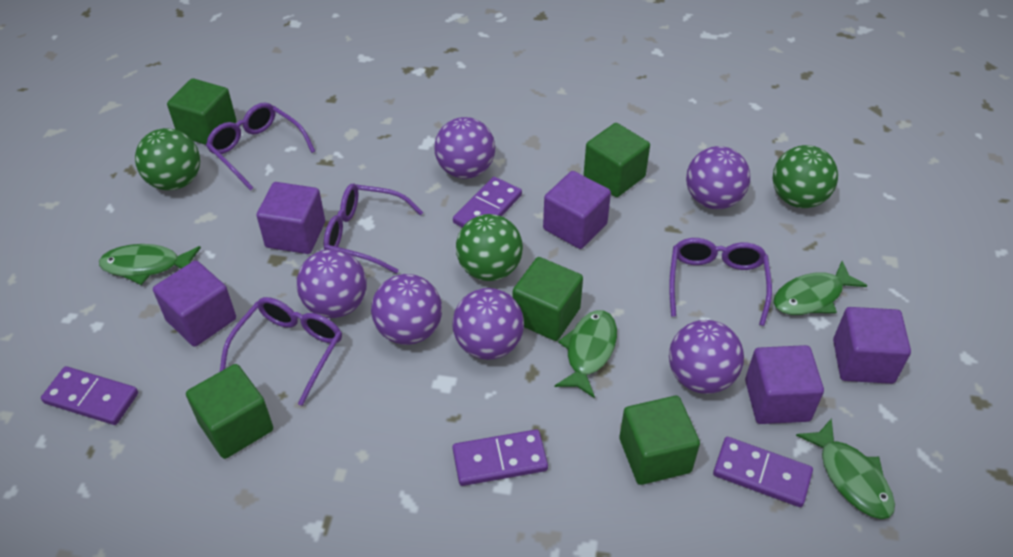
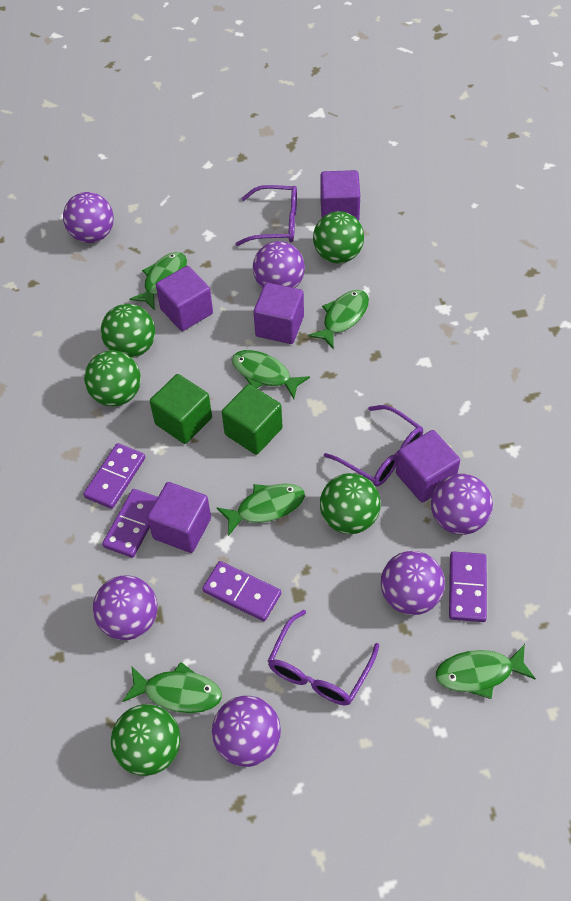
green ball: [135,128,200,190] [456,214,523,281] [772,145,838,208] = 3 -> [84,350,141,406] [101,304,155,358] [111,704,180,776] [313,211,364,263] [320,473,381,534] = 5
green cube: [167,78,236,145] [186,364,273,459] [513,257,583,341] [584,123,650,197] [619,396,700,485] = 5 -> [150,374,212,444] [222,384,283,455] = 2
green fish: [99,244,201,285] [555,310,617,398] [773,261,868,315] [796,418,895,519] = 4 -> [122,662,222,713] [129,252,187,310] [217,483,305,536] [232,350,310,399] [308,290,369,349] [436,644,536,699] = 6
purple glasses: [206,103,315,191] [220,297,342,406] [324,184,423,274] [669,238,772,326] = 4 -> [236,185,297,246] [268,610,379,705] [324,405,423,486] = 3

